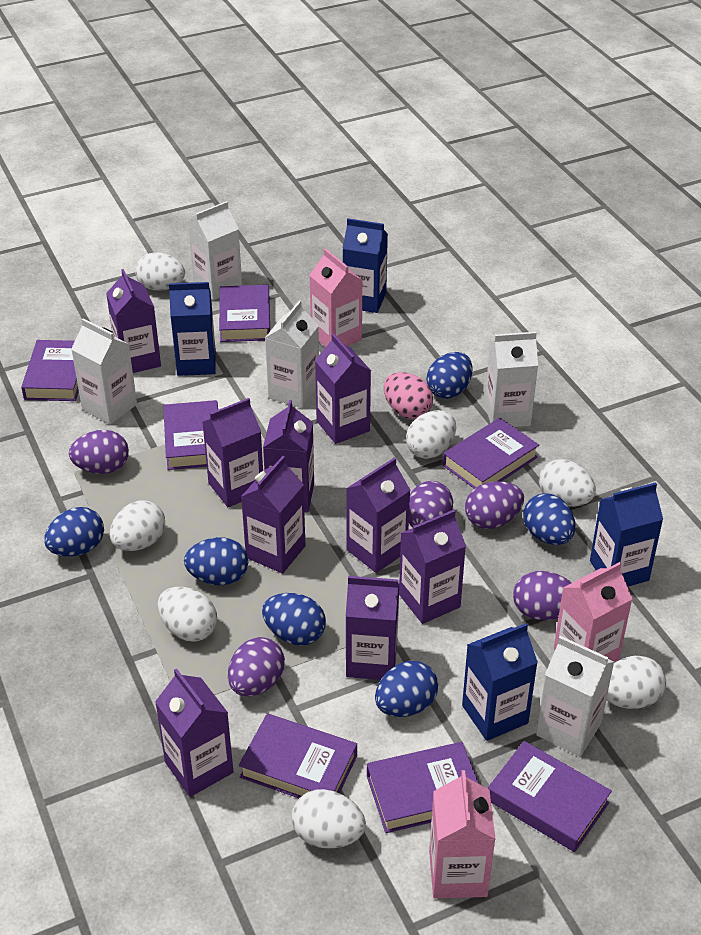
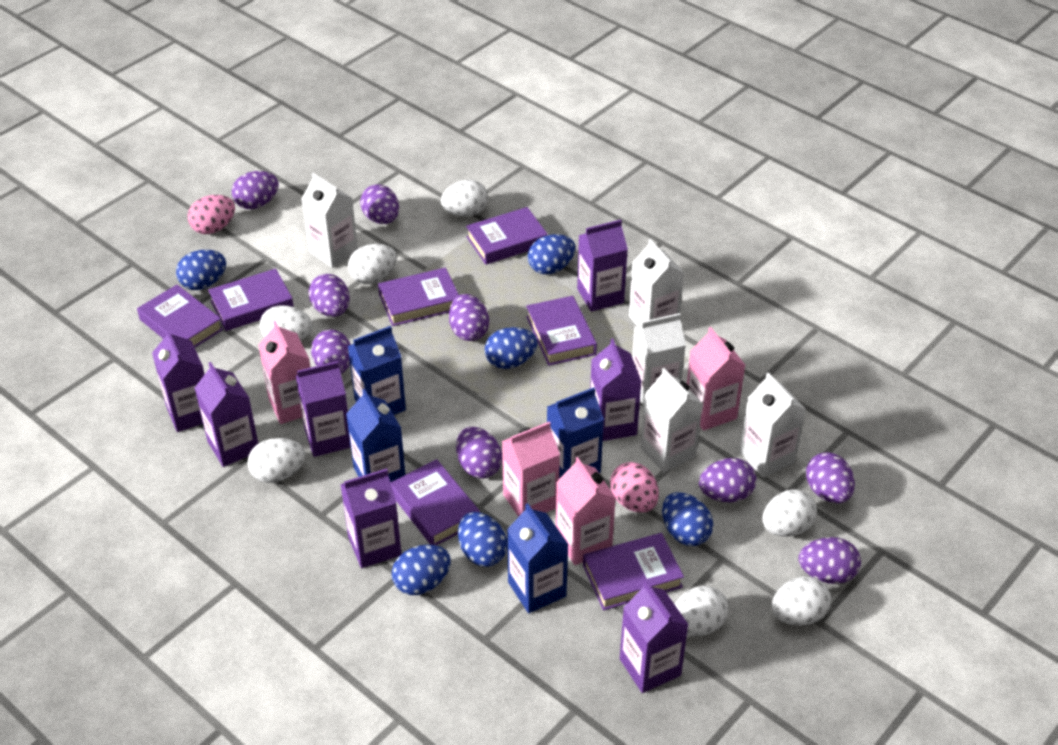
pink carton: [309,248,362,347] [429,770,496,899] [554,562,632,663] = 3 -> [259,321,311,424] [502,422,560,517] [556,457,616,565] [687,327,746,431] = 4
pink egg: [384,372,433,419] = 1 -> [188,195,235,234] [610,462,659,513] = 2
purple carton: [106,269,161,373] [155,668,233,797] [202,398,263,507] [241,456,305,574] [263,400,314,512] [315,334,371,444] [346,457,410,573] [346,576,399,680] [399,510,466,624] = 9 -> [152,329,205,432] [195,362,258,467] [296,361,351,457] [340,468,401,568] [577,220,628,312] [590,338,642,441] [620,581,689,693] = 7
purple egg: [69,430,129,474] [228,637,285,696] [409,481,453,528] [465,481,524,529] [513,571,572,620] = 5 -> [232,171,279,209] [308,274,349,317] [311,329,351,374] [360,184,399,224] [449,294,489,341] [456,427,502,478] [699,458,756,502] [799,537,861,584] [806,452,855,503] = 9

